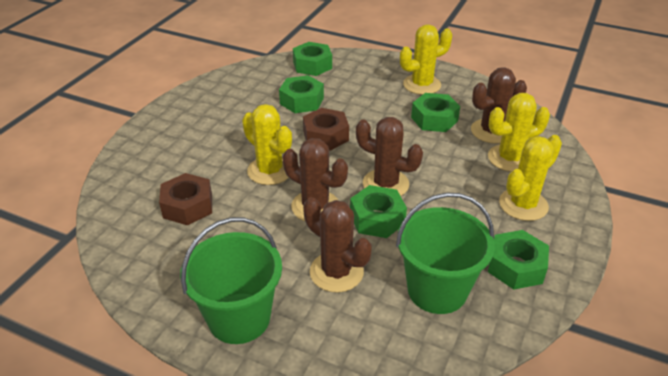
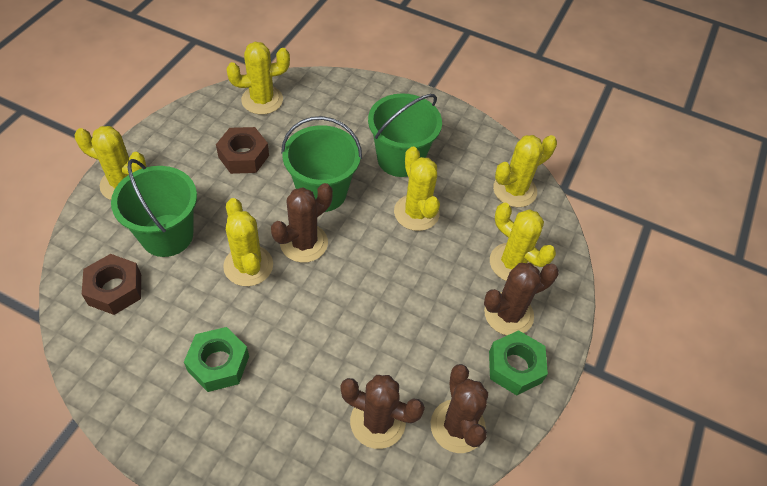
green bucket: [180,217,282,344] [396,193,495,314] = 2 -> [111,159,197,257] [281,116,362,212] [368,93,442,177] = 3
green nut: [279,75,324,113] [293,42,332,76] [350,185,407,238] [411,93,460,132] [488,230,549,289] = 5 -> [184,327,249,392] [489,330,548,395] = 2
yellow cactus: [242,104,292,185] [400,24,452,95] [488,93,550,172] [499,135,562,221] = 4 -> [75,126,146,200] [223,198,273,286] [226,42,290,115] [394,147,440,231] [490,202,556,281] [493,135,557,207] = 6

